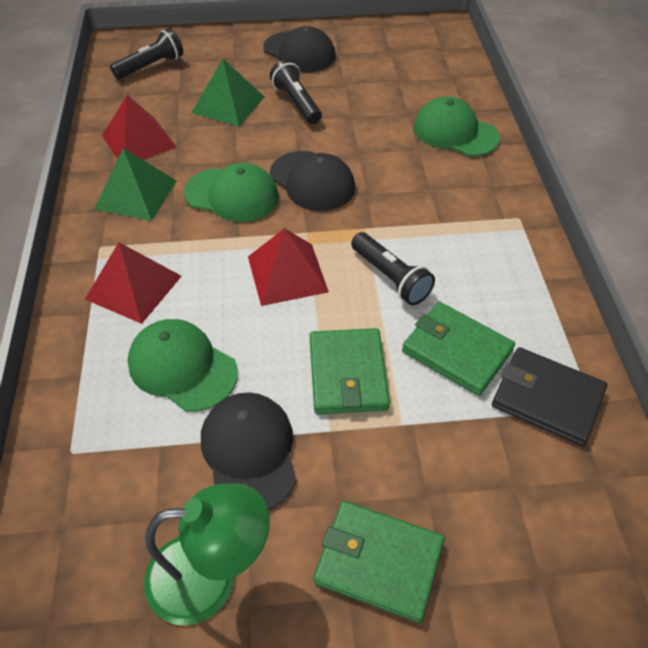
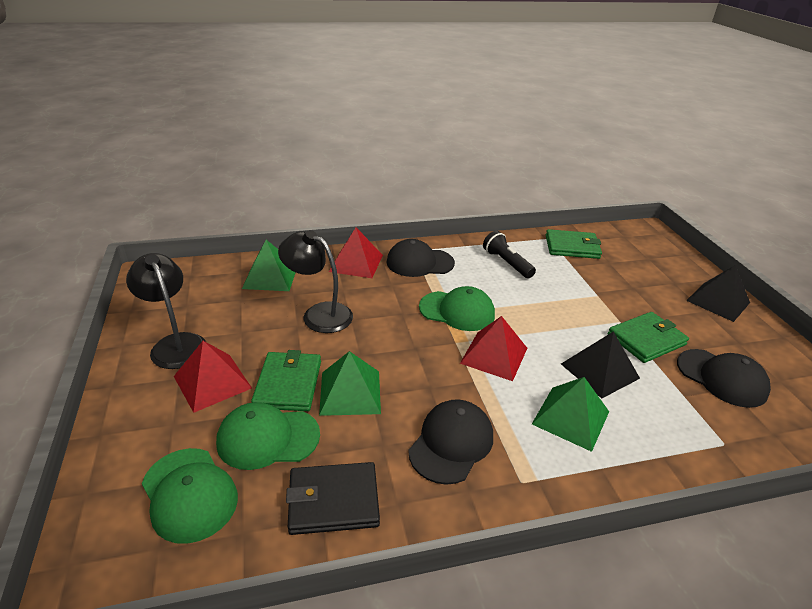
black flashlight: [110,28,184,79] [270,59,322,124] [351,232,435,305] = 3 -> [483,231,536,278] = 1
black lamp: none = 0 -> [126,253,206,369] [278,230,353,333] = 2
black pyramid: none = 0 -> [561,331,640,398] [686,265,750,322] = 2
green lamp: [144,483,270,625] = 1 -> none = 0
green pyramid: [95,148,177,221] [192,59,264,126] = 2 -> [242,240,296,291] [319,351,381,416] [532,377,609,452] = 3

